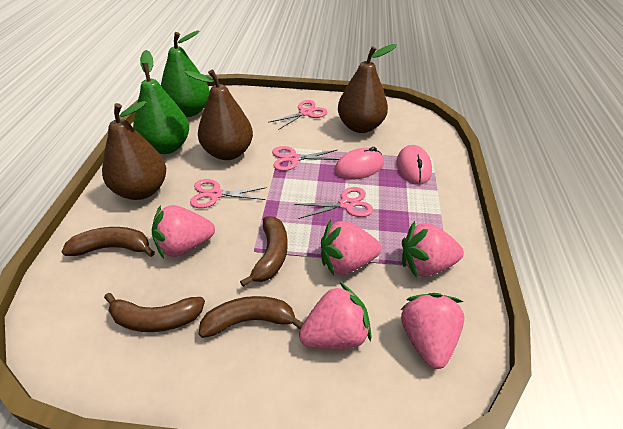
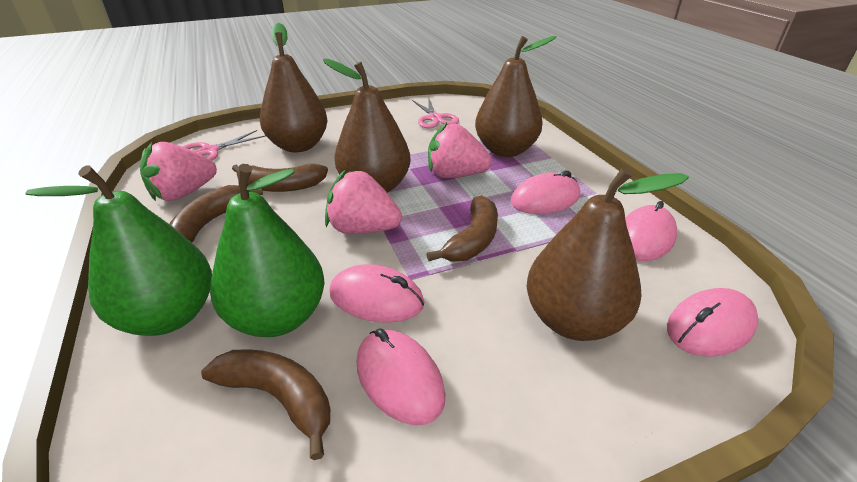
brown pear: [102,101,166,200] [184,69,253,160] [338,44,396,133] = 3 -> [260,23,327,152] [323,59,411,193] [475,36,557,157] [526,167,689,341] = 4
pink mouse: [335,147,384,180] [397,145,432,185] = 2 -> [329,264,424,323] [357,328,446,425] [511,170,580,214] [625,201,677,261] [667,288,758,357] = 5
pink scissors: [190,179,267,208] [268,100,327,130] [272,146,339,171] [294,187,373,219] = 4 -> [182,130,266,161] [412,99,459,128] = 2
pink strawberry: [152,205,215,258] [299,283,371,349] [321,220,382,275] [400,293,465,369] [402,221,464,277] = 5 -> [140,142,217,201] [325,169,402,234] [428,122,492,178] = 3

